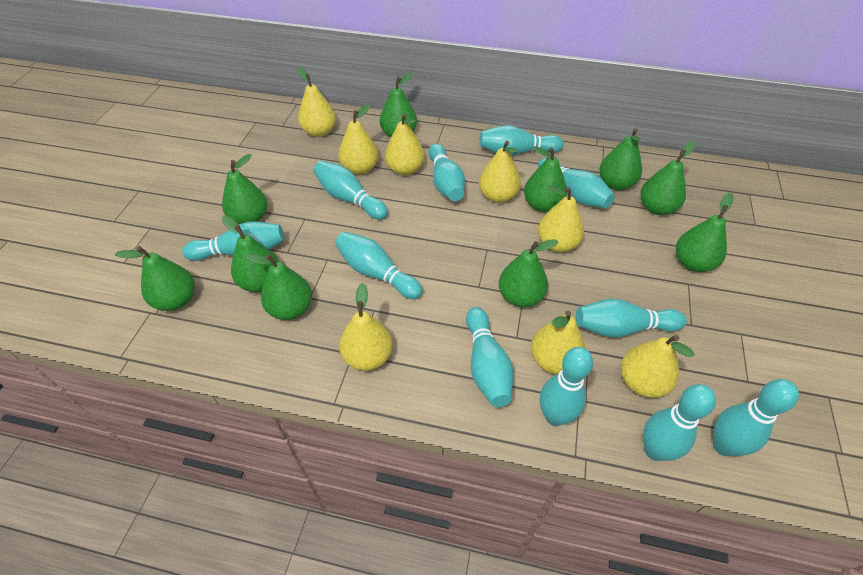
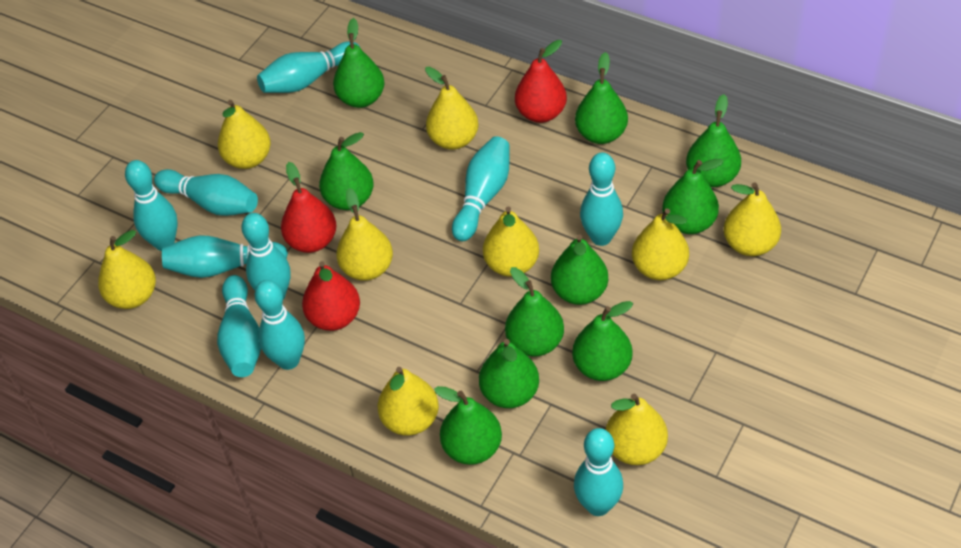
red pear: none = 0 -> [281,162,337,253] [302,261,360,331] [515,40,567,123] = 3
turquoise bowling pin: [182,221,284,261] [313,161,388,220] [335,232,423,299] [428,143,465,201] [466,307,513,407] [479,125,563,155] [538,158,615,208] [540,347,593,426] [576,299,687,338] [643,384,716,461] [713,379,799,456] = 11 -> [125,160,178,251] [154,169,258,216] [162,235,288,278] [217,275,261,377] [241,213,290,299] [254,280,305,370] [257,42,360,93] [452,136,510,241] [574,428,623,516] [580,152,623,246] = 10
yellow pear: [298,67,336,137] [338,104,378,175] [339,283,393,371] [385,113,424,175] [479,141,521,203] [531,311,585,374] [538,185,584,252] [621,335,695,398] = 8 -> [98,230,156,309] [218,100,271,169] [336,188,393,281] [378,367,439,435] [425,66,479,150] [483,207,539,277] [606,394,668,465] [632,208,689,280] [724,182,781,256] = 9

